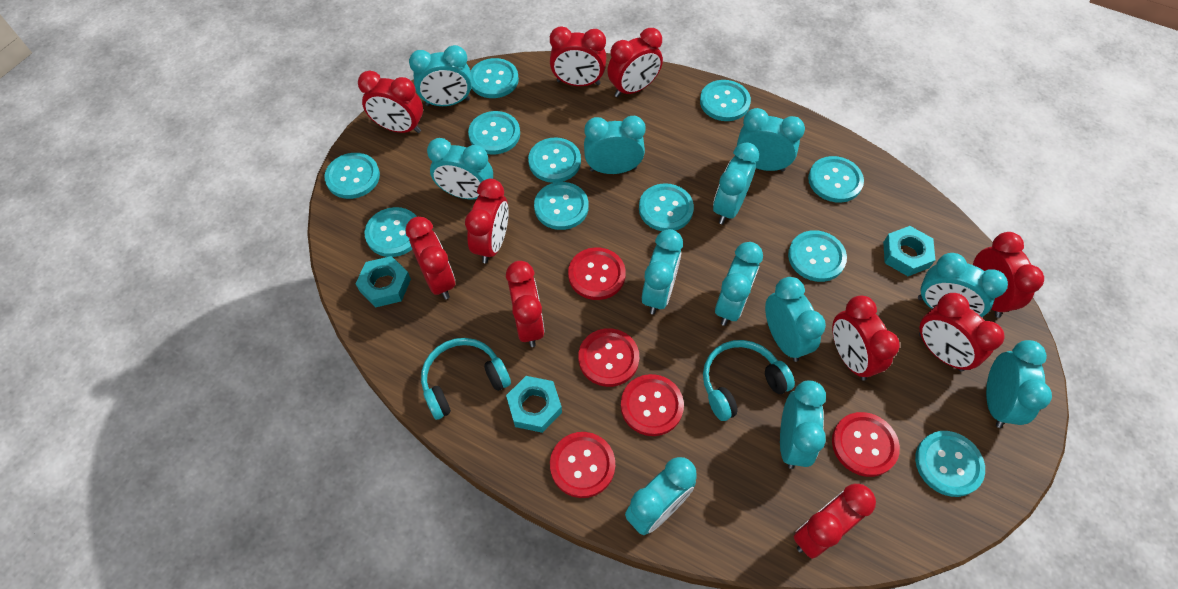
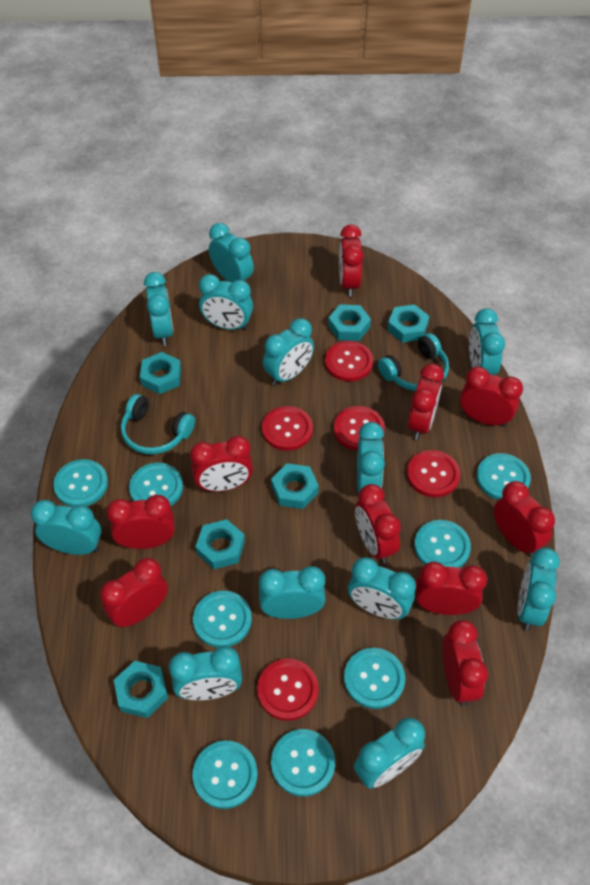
turquoise button: [324,153,380,199] [365,207,417,257] [468,111,520,155] [470,58,519,98] [528,137,581,183] [534,182,589,230] [639,183,694,231] [700,80,751,121] [788,230,847,282] [808,156,864,203] [915,431,985,497] = 11 -> [53,459,108,507] [129,463,183,506] [192,741,258,809] [193,591,252,648] [271,729,335,797] [344,648,405,709] [414,520,471,568] [476,453,531,500] = 8
turquoise nut: [356,256,411,307] [506,376,562,433] [883,226,935,276] = 3 -> [114,661,168,718] [140,352,181,394] [195,519,245,569] [271,463,319,509] [328,304,371,341] [387,304,430,343] = 6

